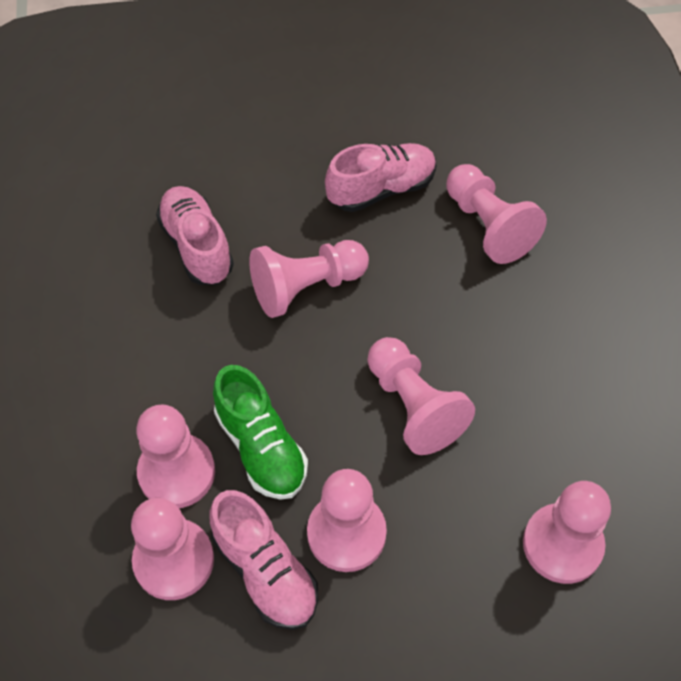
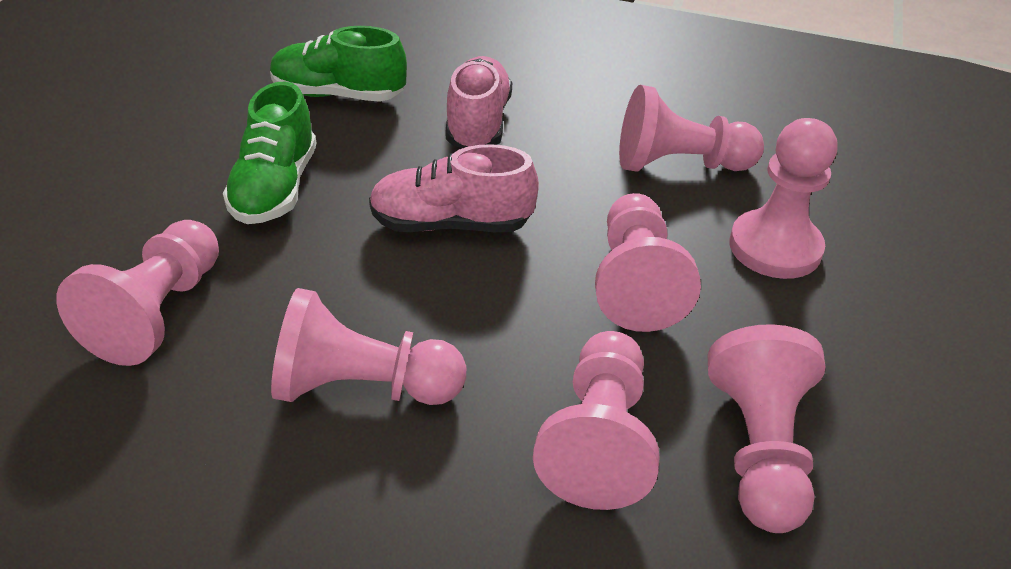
green shoe: [213,365,308,500] = 1 -> [223,82,316,224] [270,26,407,102] = 2
pink shoe: [156,186,234,285] [209,490,318,630] [325,143,437,212] = 3 -> [369,144,539,232] [446,56,512,148] = 2

